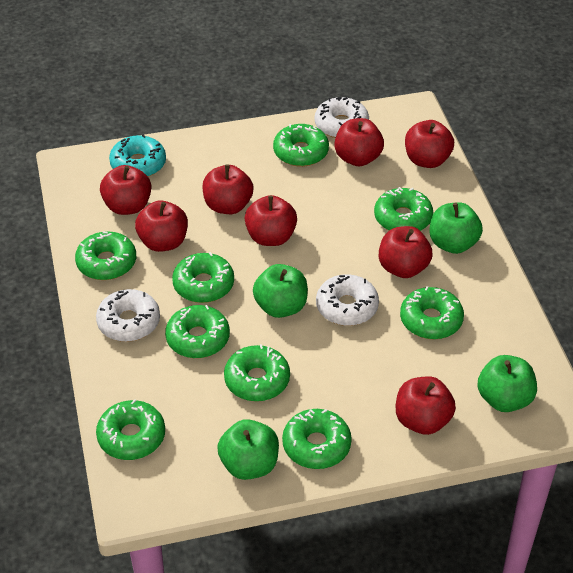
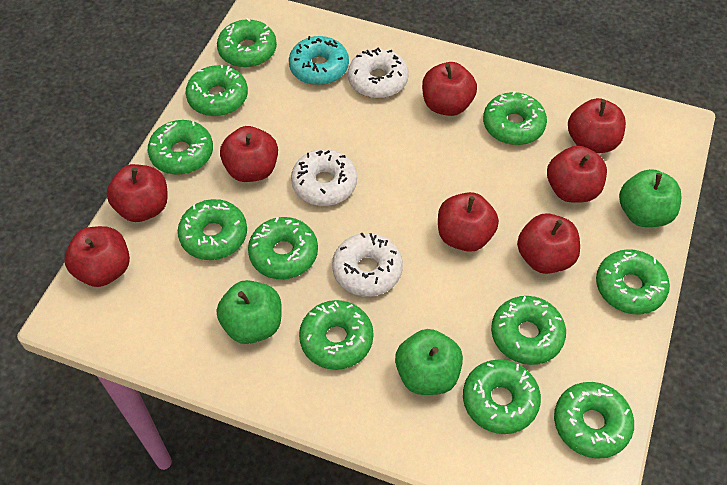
green apple: [217,419,279,480] [253,264,308,318] [430,202,483,254] [477,355,537,412] = 4 -> [217,280,282,344] [395,329,463,395] [619,169,681,227] = 3
green donut: [75,231,136,280] [96,399,165,460] [165,305,230,358] [172,252,234,303] [224,344,290,401] [273,124,329,167] [282,409,352,469] [374,187,433,231] [400,286,464,339] = 9 -> [148,120,213,175] [178,199,247,260] [185,64,248,116] [217,18,277,67] [248,217,318,279] [299,300,374,370] [463,359,541,434] [483,91,547,145] [491,296,566,365] [554,382,634,459] [596,249,670,315] = 11

